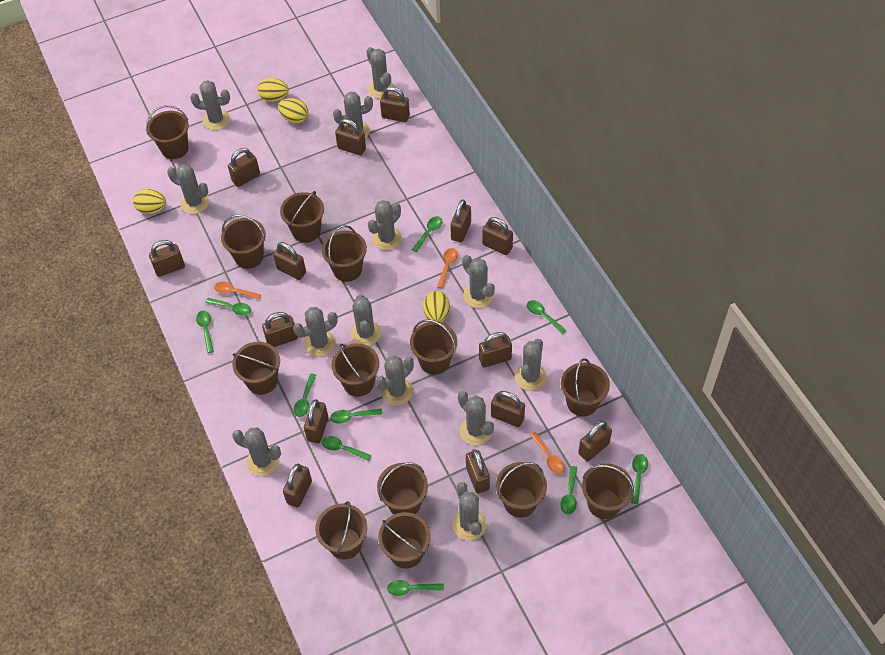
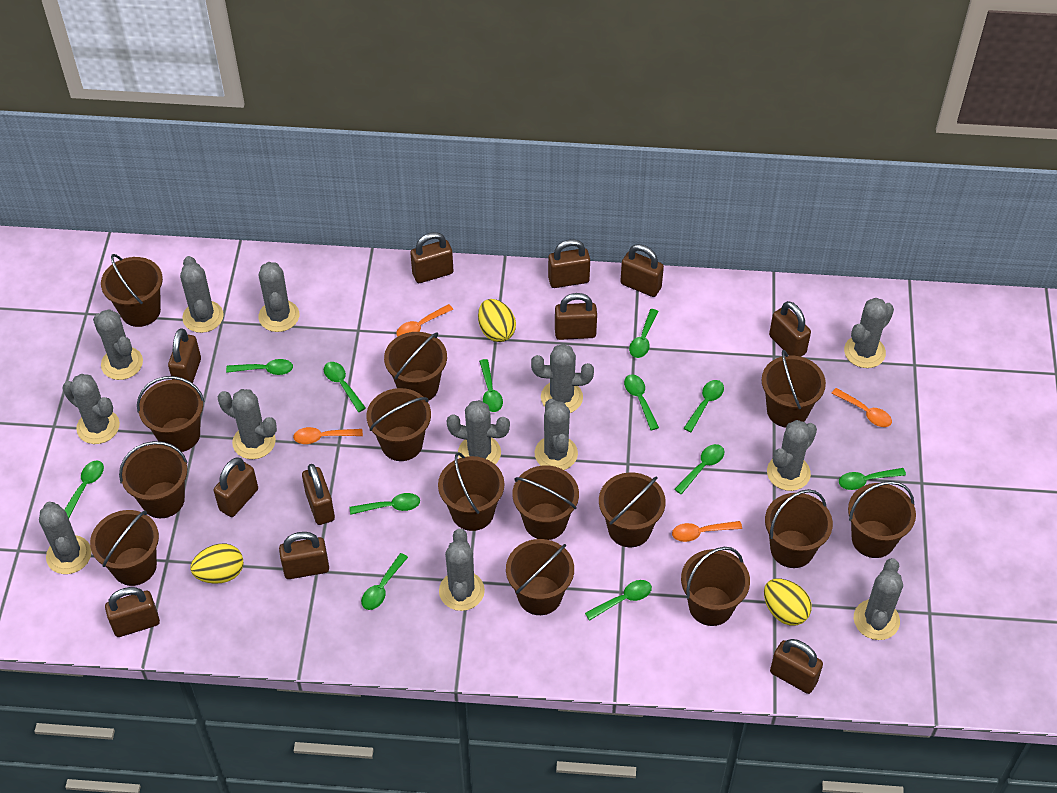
brown bucket: [146,105,189,159] [221,215,266,269] [232,342,280,395] [280,191,324,243] [315,501,367,559] [322,225,367,282] [331,343,379,397] [377,463,428,514] [378,512,431,569] [410,319,457,375] [496,462,547,518] [561,358,610,417] [582,463,634,519] = 13 -> [90,510,159,586] [101,254,163,327] [119,441,188,518] [137,376,204,452] [367,388,431,461] [384,332,447,400] [438,452,504,531] [506,539,574,615] [513,465,579,540] [599,473,666,547] [681,547,750,626] [762,350,826,427] [765,489,833,568] [848,481,916,558] = 14
brown padlock: [149,240,185,277] [228,148,260,187] [262,312,298,347] [273,242,306,280] [283,463,312,507] [304,399,328,443] [335,119,366,155] [380,87,410,122] [450,199,471,242] [466,449,490,493] [479,332,512,368] [482,217,513,255] [491,391,525,427] [578,421,612,462] = 14 -> [105,587,160,637] [168,328,201,383] [214,457,258,517] [279,532,329,579] [302,464,335,525] [410,232,453,283] [548,239,590,288] [555,293,597,340] [620,244,664,297] [769,301,811,357] [770,639,823,694] = 11
green spoon: [196,311,214,353] [206,298,251,315] [294,373,316,417] [322,436,372,461] [330,409,382,424] [387,580,444,596] [412,216,442,252] [527,300,567,334] [561,466,577,515] [631,454,648,504] = 10 -> [64,460,104,518] [226,359,293,375] [324,362,366,412] [350,493,420,515] [361,553,408,610] [479,359,503,412] [585,580,652,621] [624,374,659,430] [629,309,659,358] [674,444,724,494] [683,380,724,432] [839,468,906,490] = 12
orange spoon: [214,281,261,300] [437,248,458,289] [530,432,565,474] = 3 -> [293,427,363,444] [396,304,453,337] [672,521,742,542] [832,388,892,427] = 4
yellow egg: [133,189,166,214] [258,78,289,102] [278,98,308,124] [423,291,450,322] = 4 -> [190,544,243,584] [478,299,516,342] [764,579,812,625] = 3

